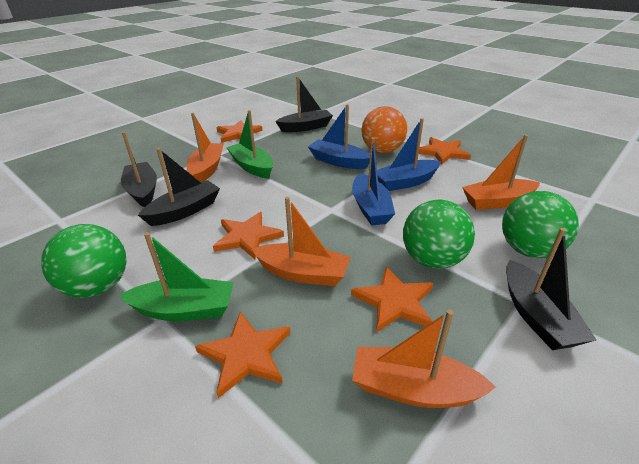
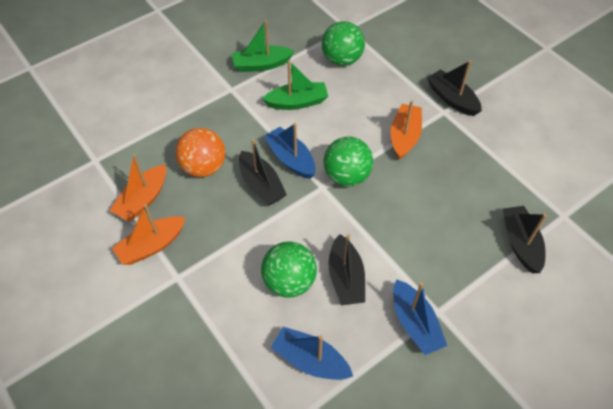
orange boat: [186,113,223,182] [252,197,351,286] [352,310,496,408] [462,135,540,210] = 4 -> [109,154,166,221] [112,204,186,265] [390,100,422,160] = 3
orange star: [195,311,290,398] [213,212,284,259] [216,120,263,143] [351,266,433,333] [419,137,471,165] = 5 -> none = 0

